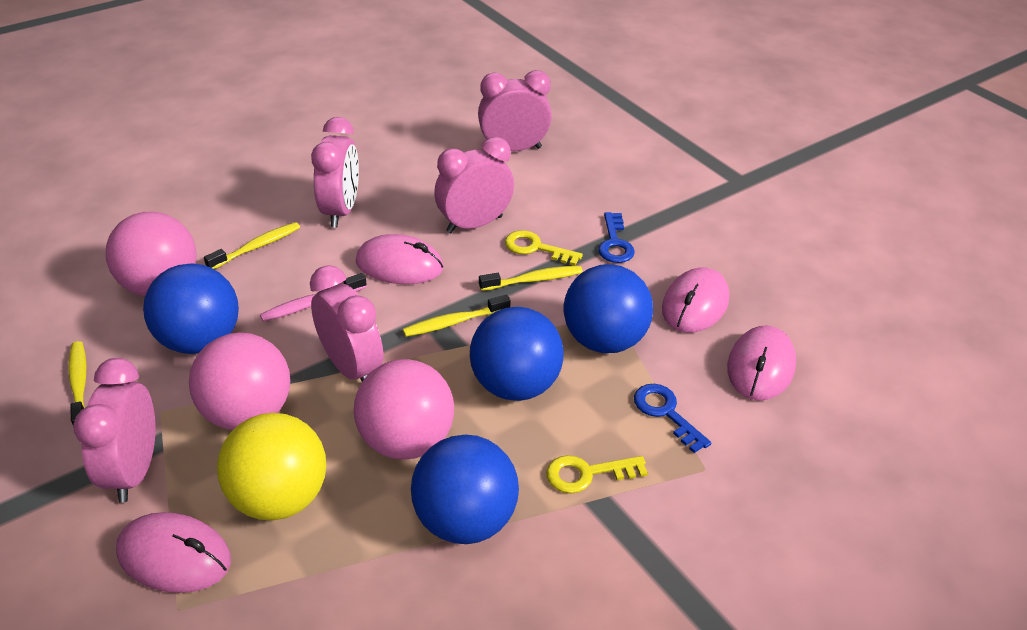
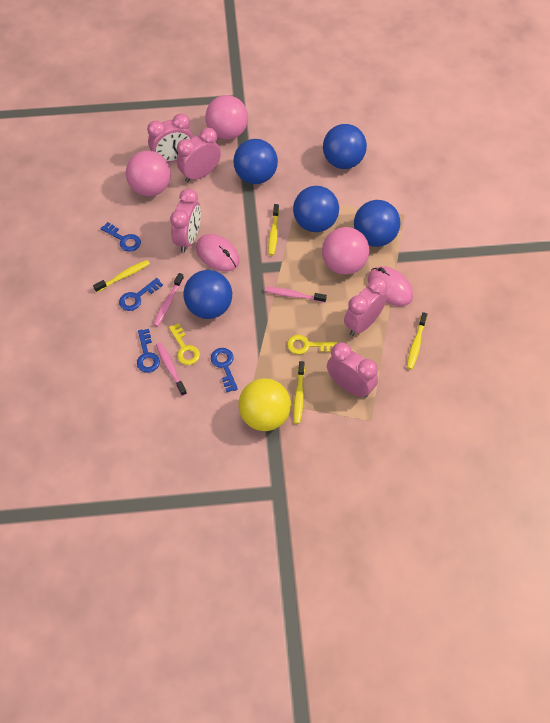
blue ball: [143,263,239,354] [411,435,519,544] [470,307,564,401] [564,264,653,353] = 4 -> [183,270,232,319] [233,139,278,184] [293,186,339,232] [323,124,367,169] [354,200,400,247] = 5
blue key: [598,212,635,263] [634,384,711,453] = 2 -> [100,222,141,252] [119,278,163,311] [137,329,160,373] [211,348,238,392] = 4
pink mouse: [116,512,231,593] [356,234,444,284] [662,267,729,333] [727,325,796,400] = 4 -> [196,234,240,272] [368,266,413,306] = 2
pink toothbrush: [260,273,367,322] = 1 -> [153,273,184,327] [156,342,187,396] [265,287,327,303] = 3

